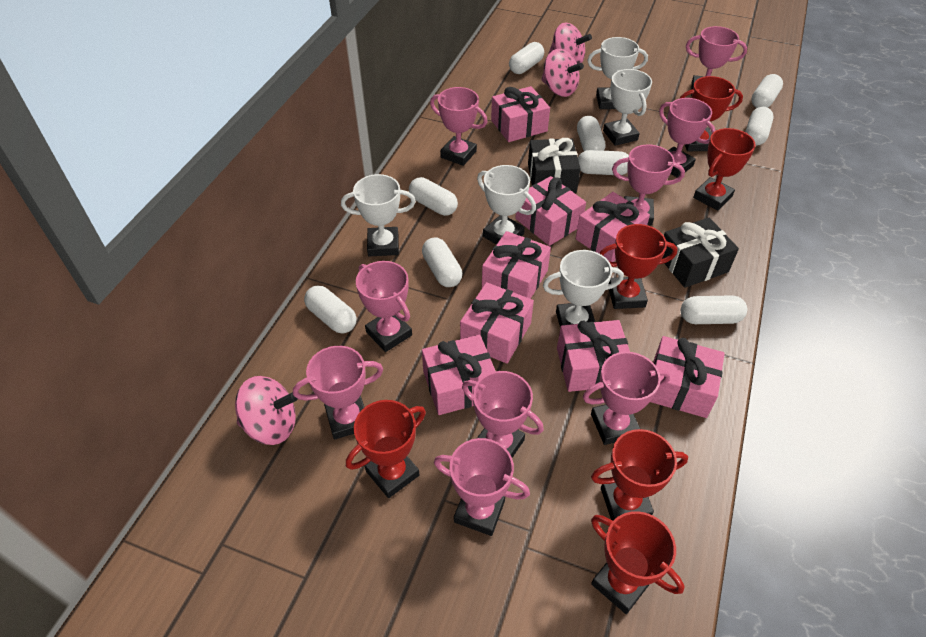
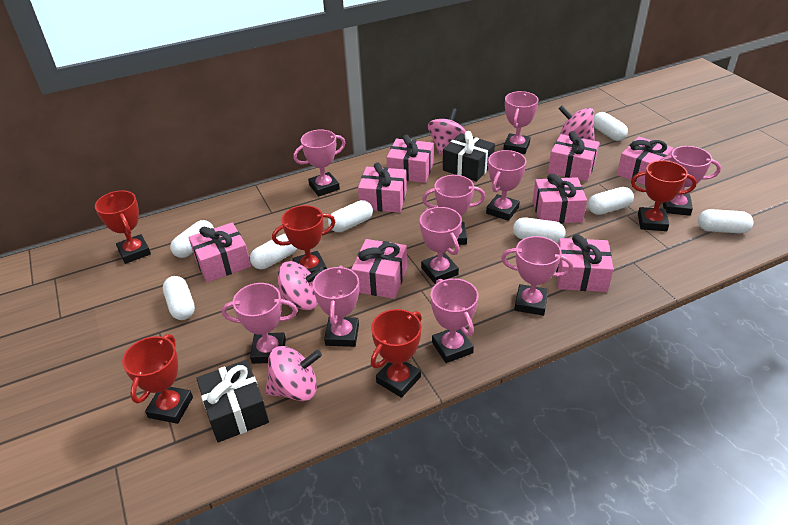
pink spinning top: [235,376,298,445] [541,49,584,97] [548,23,592,64] = 3 -> [265,346,322,401] [277,261,324,310] [428,108,466,155] [559,105,595,141] = 4
pink trophy: [293,346,383,440] [356,261,412,352] [430,87,487,166] [434,438,530,536] [462,371,544,458] [583,352,670,445] [612,144,685,226] [659,98,716,178] [686,26,747,96] = 9 -> [222,283,298,364] [293,130,345,196] [313,266,359,347] [420,207,462,284] [422,175,485,245] [430,278,479,363] [486,150,526,221] [501,236,573,316] [504,91,539,154] [660,146,721,216] = 10
red trophy: [346,400,426,498] [591,429,688,521] [591,511,684,614] [599,224,677,309] [679,76,743,151] [693,128,756,211] = 6 -> [95,190,151,264] [122,334,193,424] [272,205,335,273] [371,309,421,398] [631,160,697,231] = 5
white capsule: [304,286,356,333] [409,177,458,216] [422,237,462,287] [509,42,544,74] [577,116,605,151] [578,150,629,175] [681,295,747,324] [745,107,773,146] [751,74,783,108] = 9 -> [163,276,195,320] [170,220,214,258] [250,234,297,269] [328,200,373,232] [513,217,565,243] [588,187,634,215] [594,112,628,141] [698,209,754,234] = 8
white trophy: [341,174,416,256] [477,165,536,245] [543,250,624,327] [587,37,648,109] [603,69,652,146] = 5 -> none = 0

